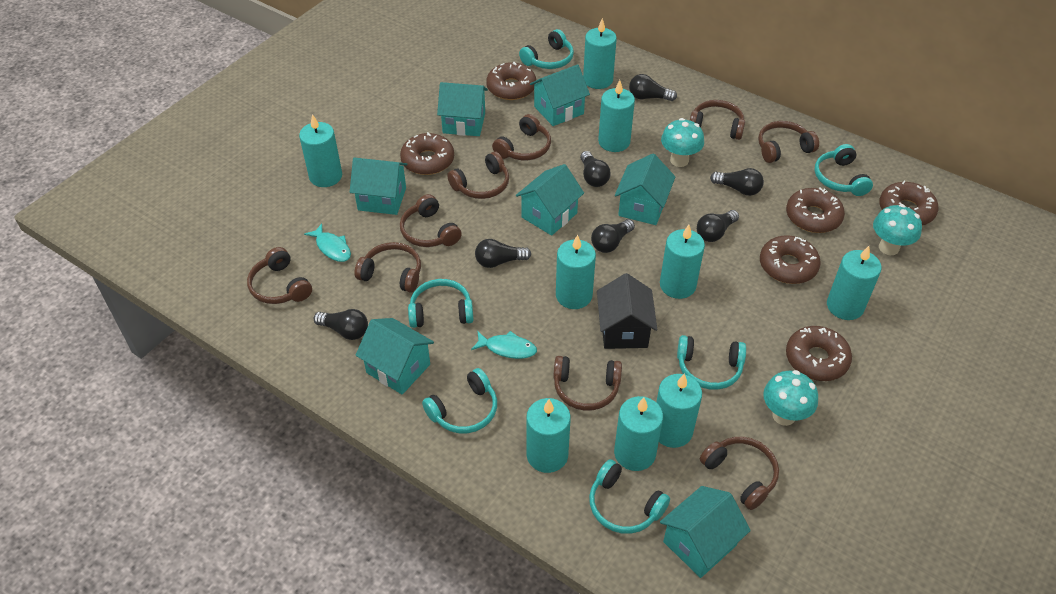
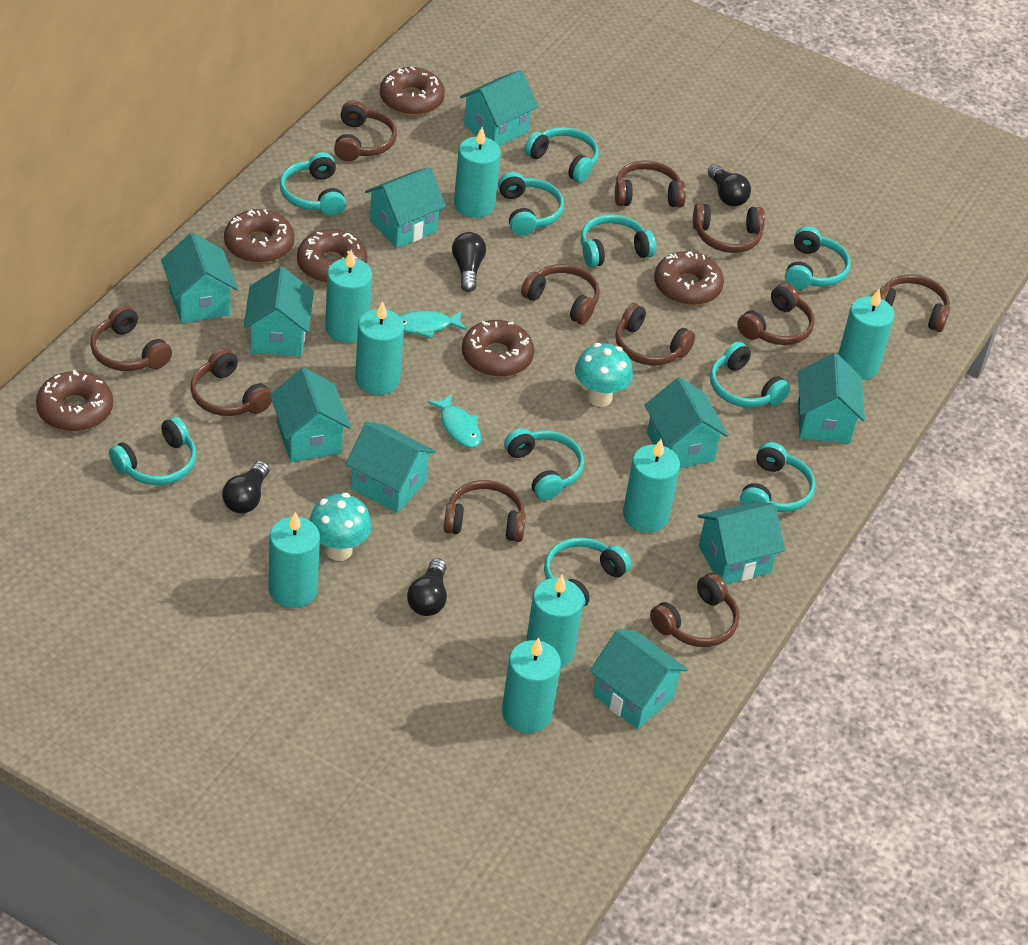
black house: [597,273,658,349] = 1 -> none = 0
black light bulb: [313,309,368,340] [475,239,531,268] [580,151,611,187] [591,219,635,253] [629,74,677,101] [697,210,739,242] [710,168,764,196] = 7 -> [222,461,270,513] [407,558,447,616] [452,232,486,292] [708,164,751,207] = 4
brown headphones: [247,247,312,304] [354,242,421,293] [400,194,462,247] [447,152,509,199] [492,114,551,160] [553,356,622,411] [690,100,745,140] [700,437,779,510] [758,121,819,163] = 9 -> [90,305,172,371] [190,348,272,416] [334,100,397,161] [444,480,526,542] [521,264,600,324] [615,160,686,208] [615,303,695,365] [650,573,739,647] [693,203,765,253] [737,283,815,345] [880,274,950,332] = 11
turquoise candle: [299,114,342,187] [526,398,571,473] [556,235,596,309] [583,18,617,89] [598,80,635,152] [614,396,663,471] [656,374,702,448] [660,225,705,299] [827,246,882,320] = 9 -> [269,512,320,608] [325,250,372,343] [355,301,404,395] [454,127,501,218] [502,637,561,733] [526,575,583,668] [623,439,680,532] [838,289,895,380] = 8
turquoise headphones: [408,279,474,328] [422,368,497,433] [519,29,574,69] [589,459,670,534] [677,335,746,390] [814,144,873,196] = 6 -> [109,416,197,485] [280,152,346,216] [498,172,564,235] [504,428,584,500] [525,127,599,183] [544,537,631,609] [581,214,656,267] [710,342,790,407] [740,442,815,512] [785,226,851,289] = 10
turquoise house: [350,157,407,215] [356,318,434,394] [437,82,488,136] [516,164,584,236] [530,64,590,126] [615,154,675,225] [660,486,751,578] = 7 -> [161,232,238,323] [244,267,314,357] [270,367,351,462] [346,422,436,513] [365,167,446,248] [460,70,538,146] [590,629,688,729] [645,377,728,468] [698,501,785,584] [798,353,865,444] = 10
turquoise mushroom: [661,118,704,167] [763,370,818,426] [873,204,922,255] = 3 -> [309,493,372,561] [575,343,633,407] = 2

